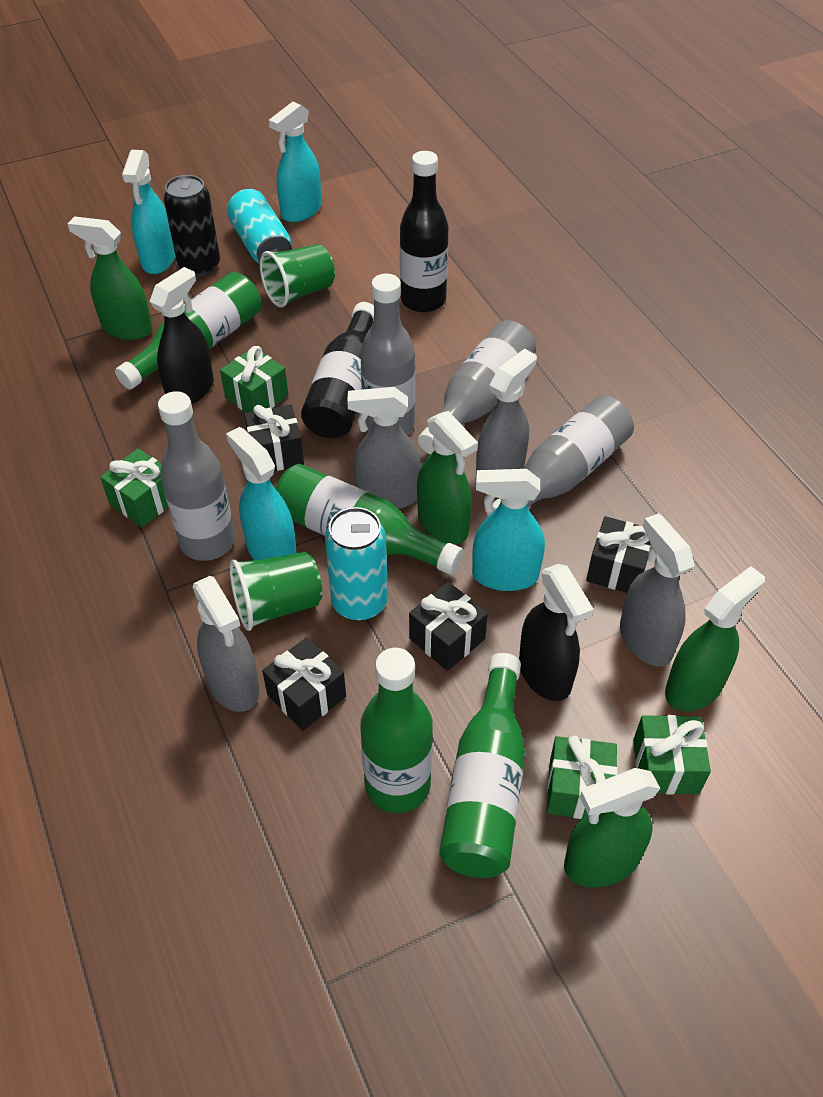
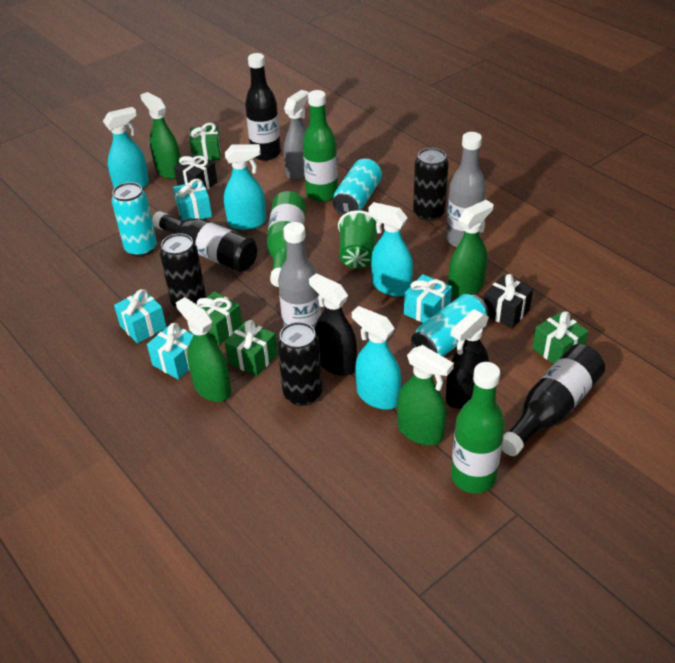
black bottle: [301,302,374,438] [400,151,448,312] = 2 -> [152,211,257,272] [245,53,281,161] [502,344,605,456] = 3
black can: [164,175,220,277] = 1 -> [160,233,206,308] [277,322,322,406] [413,148,449,221] = 3
black gift: [244,405,304,471] [262,637,346,731] [409,582,488,671] [586,516,652,593] = 4 -> [174,154,218,190] [484,274,533,329] = 2
green bottle: [115,272,261,390] [276,464,463,575] [360,648,433,813] [439,653,525,878] = 4 -> [267,191,306,287] [303,90,338,202] [451,362,505,493] = 3
green cup: [230,552,322,631] [260,244,335,308] = 2 -> [338,210,378,268] = 1
grey bottle: [158,391,235,561] [360,273,415,435] [418,320,536,454] [487,395,634,516] = 4 -> [278,222,321,330] [446,132,486,247] = 2
grey spray bottle: [192,576,260,712] [347,387,421,509] [476,349,537,474] [620,513,694,667] = 4 -> [284,90,309,180] = 1
turquoise can: [227,189,292,264] [325,507,388,621] = 2 -> [112,182,157,257] [333,159,382,216] [411,294,488,357] = 3
turquoise gift: none = 0 -> [114,289,167,344] [147,323,193,380] [173,178,212,220] [404,274,452,323] = 4

